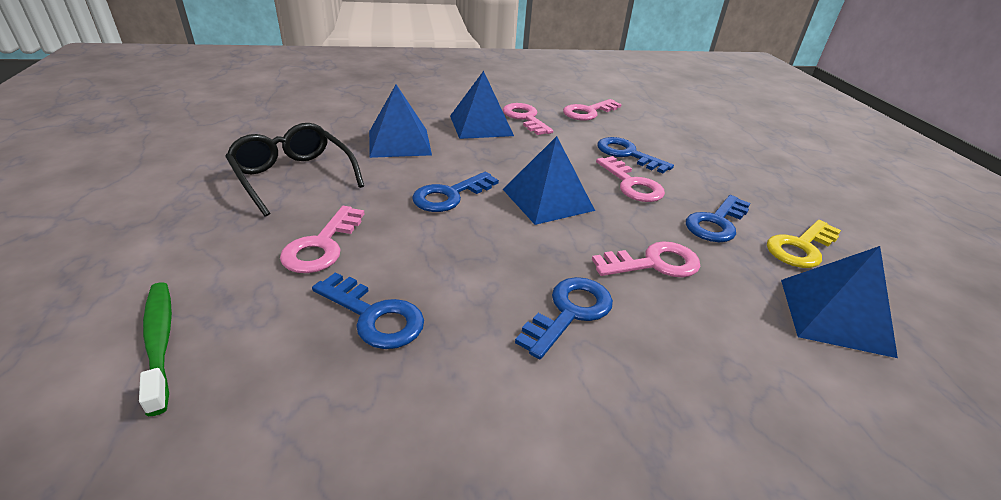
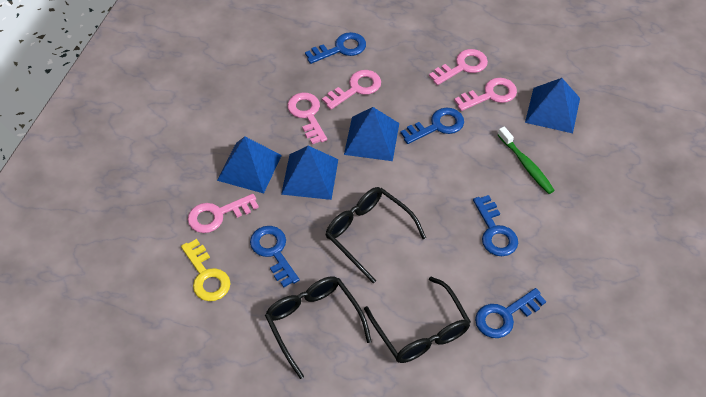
black glasses: [225,123,364,217] = 1 -> [265,277,372,379] [325,187,426,283] [364,277,471,363] = 3

